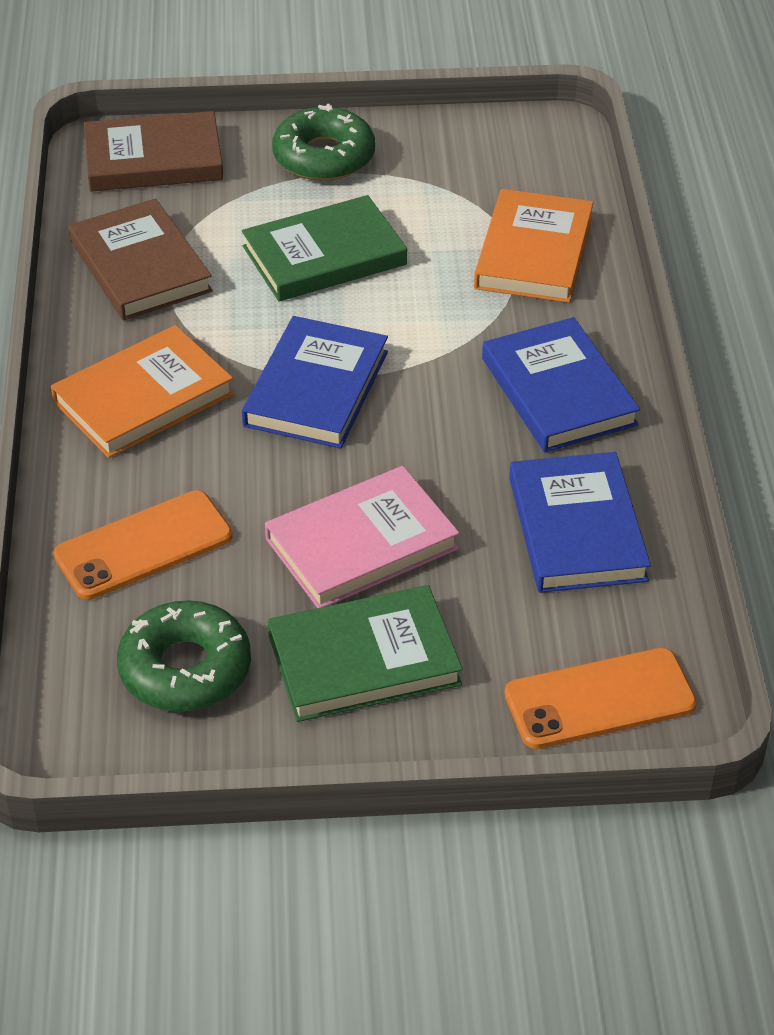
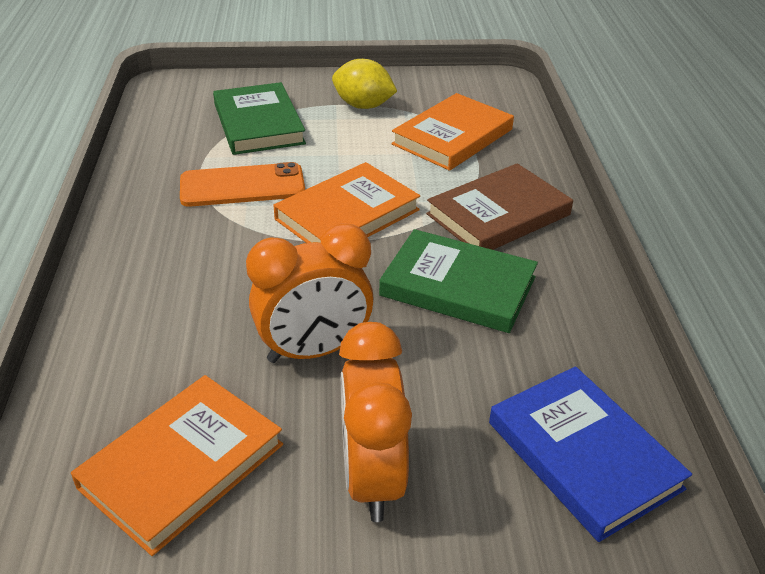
blue book: [242,316,388,449] [482,317,640,452] [509,452,651,593] = 3 -> [489,366,692,542] = 1
brown book: [68,198,213,321] [84,111,223,192] = 2 -> [426,163,573,250] = 1
green donut: [117,600,251,712] [272,104,375,181] = 2 -> none = 0
orange book: [51,325,234,458] [474,189,594,303] = 2 -> [71,375,283,556] [273,162,420,243] [391,93,514,171] = 3
orange clock: none = 0 -> [246,223,373,363] [339,322,412,522] = 2
orange phone: [54,490,233,600] [504,648,697,749] = 2 -> [180,162,305,207] = 1
pink book: [265,466,459,608] = 1 -> none = 0
yellow lemon: none = 0 -> [332,59,397,109] = 1

